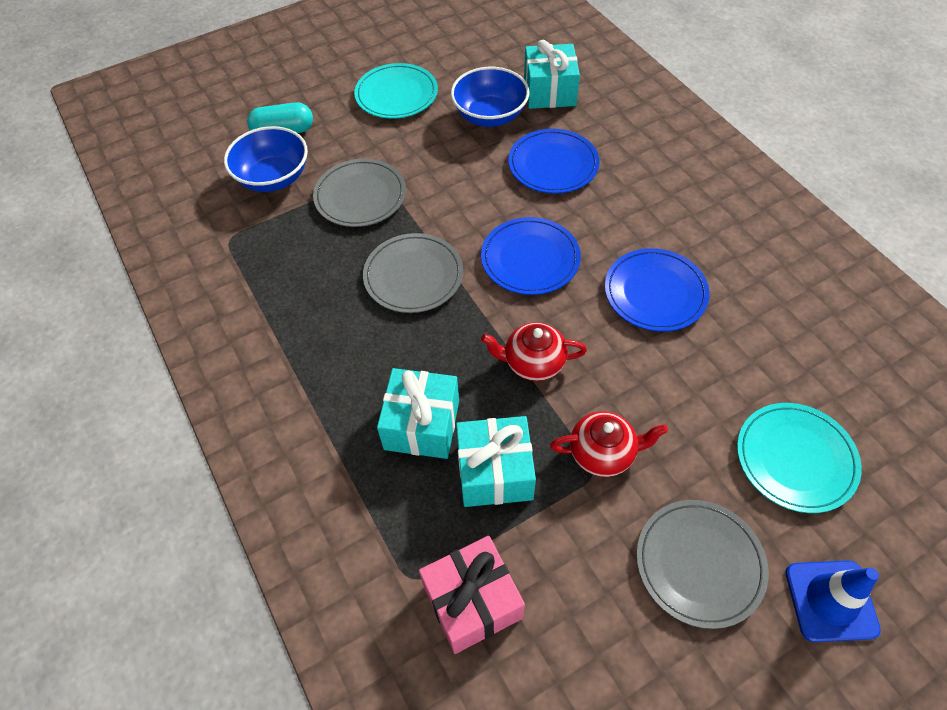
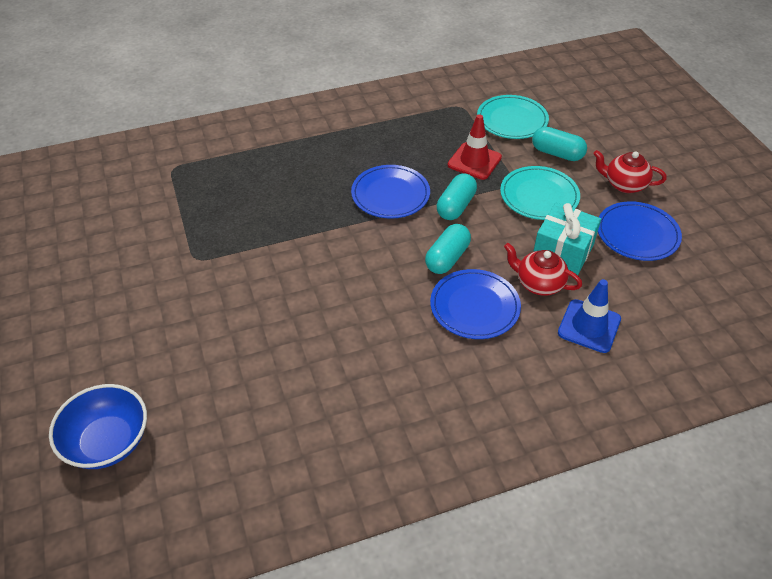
blue bowl: [224,126,308,192] [451,67,529,127] = 2 -> [49,384,147,469] = 1
grey plate: [313,159,406,227] [363,233,463,313] [636,500,769,629] = 3 -> none = 0
pink gift: [419,536,525,654] = 1 -> none = 0
red traffic cone: none = 0 -> [448,114,502,180] = 1
turquoise capsule: [247,102,313,133] = 1 -> [425,224,471,274] [437,173,477,220] [532,126,587,161] = 3
turquoise gift: [377,368,459,459] [456,416,536,507] [524,40,580,109] = 3 -> [533,203,601,275] = 1

